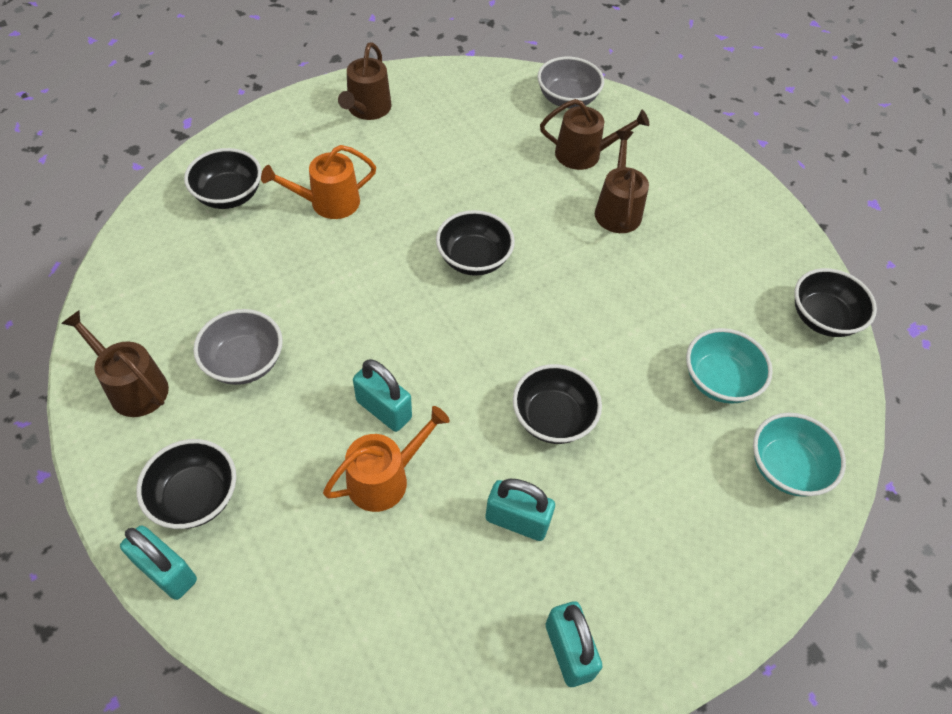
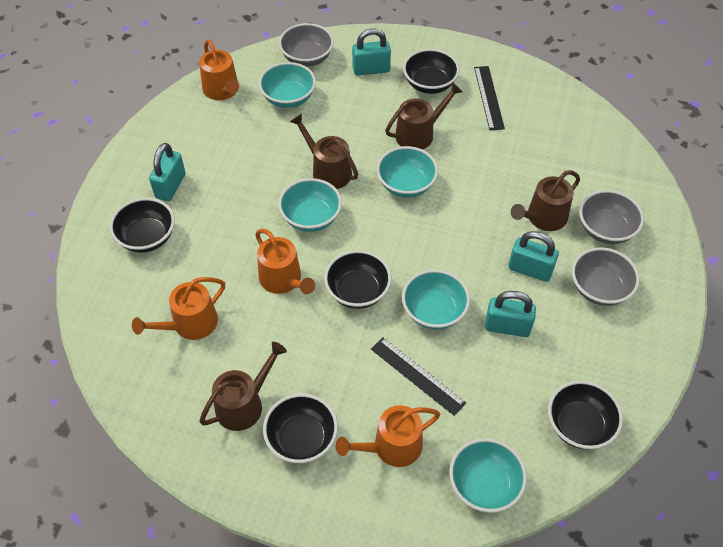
black ruler: none = 0 -> [371,337,466,416] [474,66,505,130] = 2
grey bowl: [193,309,283,385] [537,57,604,108] = 2 -> [279,23,334,67] [572,247,640,306] [579,190,644,244] = 3
orange watering can: [261,145,376,219] [323,406,450,512] = 2 -> [132,277,225,340] [199,39,239,100] [255,229,315,294] [336,405,440,467] = 4
turquoise bowl: [686,328,773,404] [753,413,846,497] = 2 -> [259,62,316,108] [278,178,342,232] [377,146,438,198] [402,270,470,330] [449,438,527,513] = 5

